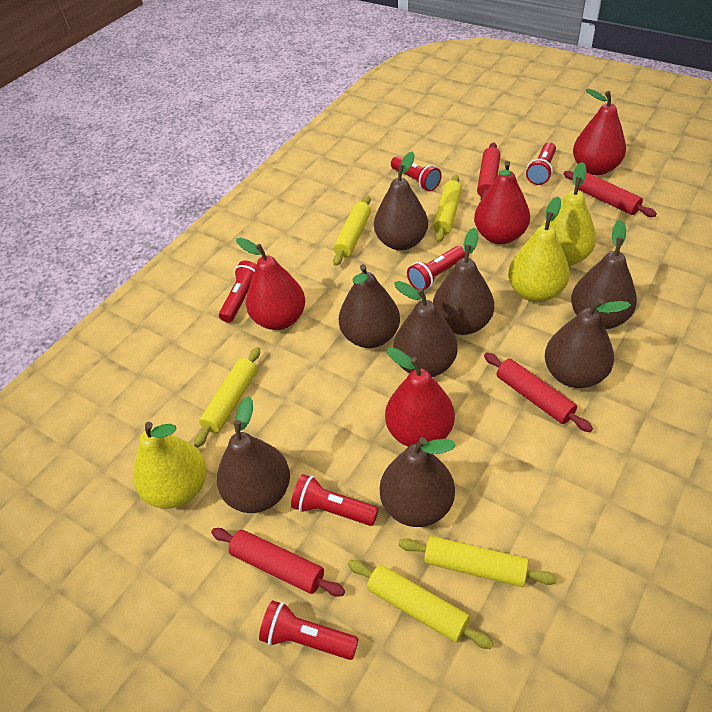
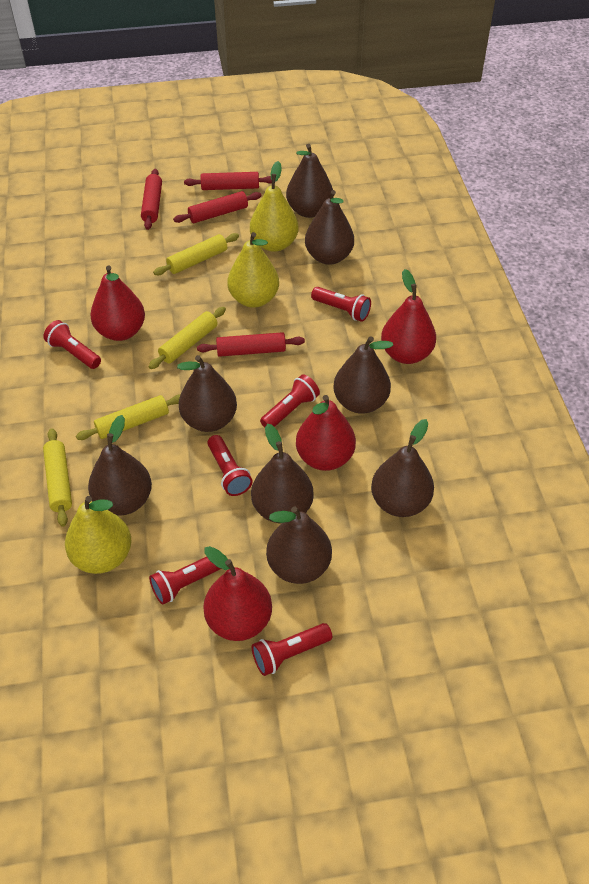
yellow rolling pin: [194,347,260,448] [333,196,371,266] [348,560,493,649] [398,536,557,587] [433,175,462,242] = 5 -> [43,428,72,527] [76,394,181,440] [149,307,226,369] [153,233,239,275] = 4

